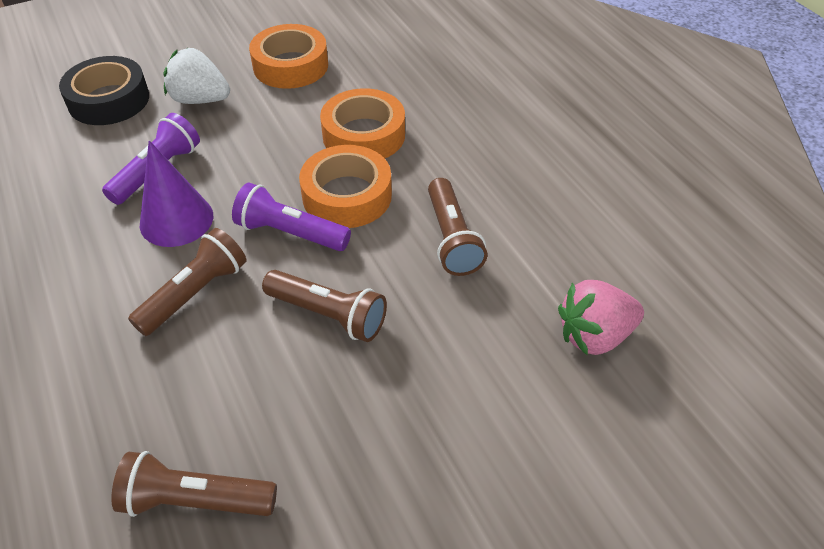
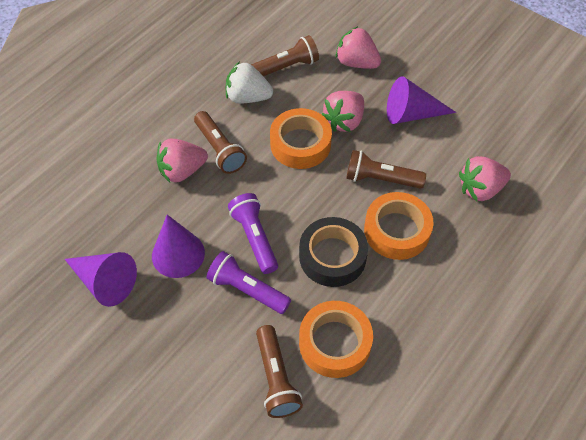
pink strawberry: [558,280,644,356] = 1 -> [156,139,208,183] [322,91,364,132] [335,26,381,69] [459,156,511,201] = 4
purple cone: [140,140,213,247] = 1 -> [65,252,137,307] [152,215,205,278] [387,76,456,124] = 3

